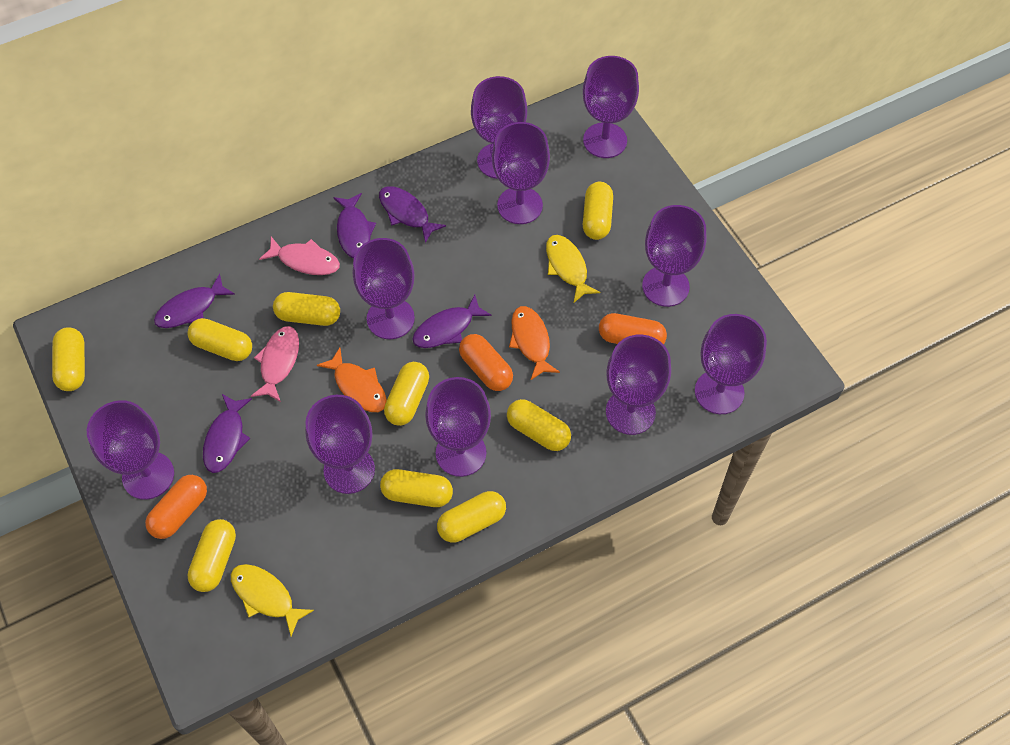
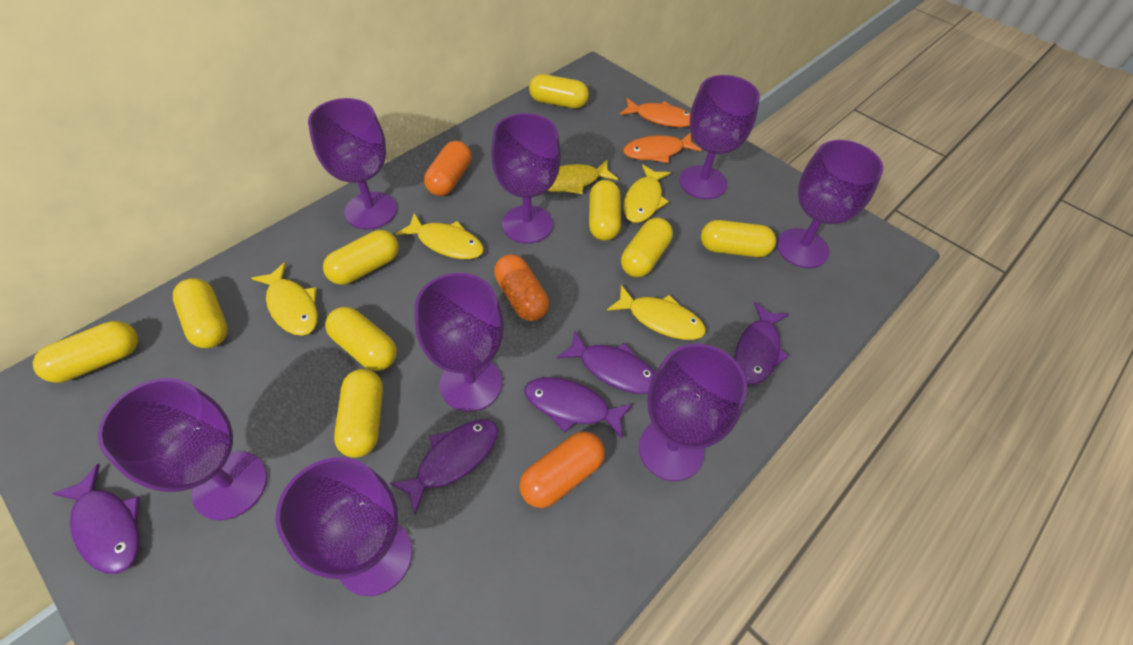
pink fish: [251,326,299,402] [259,237,340,275] = 2 -> none = 0
purple goblet: [87,400,174,500] [305,395,375,494] [353,238,415,339] [425,377,491,477] [471,76,527,179] [492,122,550,224] [583,56,639,158] [606,335,671,435] [642,205,706,307] [695,314,767,414] = 10 -> [97,378,267,520] [275,457,412,596] [308,98,397,230] [414,273,504,412] [491,113,561,244] [639,344,747,481] [679,75,760,199] [777,140,883,268] = 8
yellow fish: [231,564,314,636] [546,235,600,303] = 2 -> [251,262,318,336] [396,213,484,259] [548,160,618,194] [607,285,706,340] [623,165,671,223] = 5

